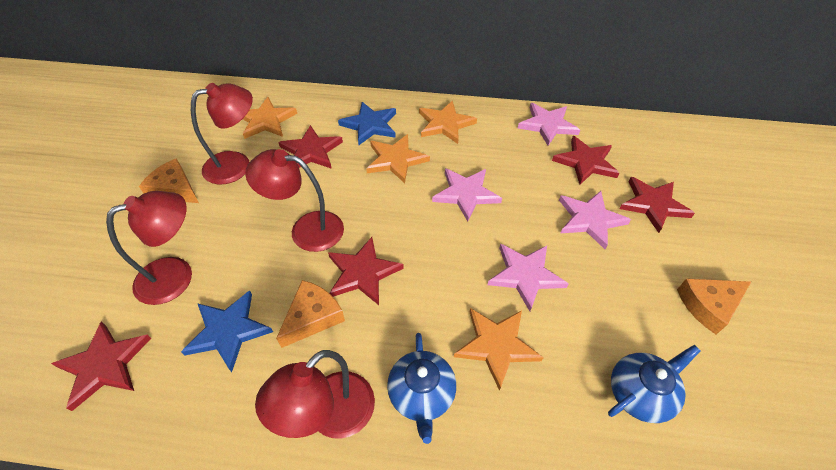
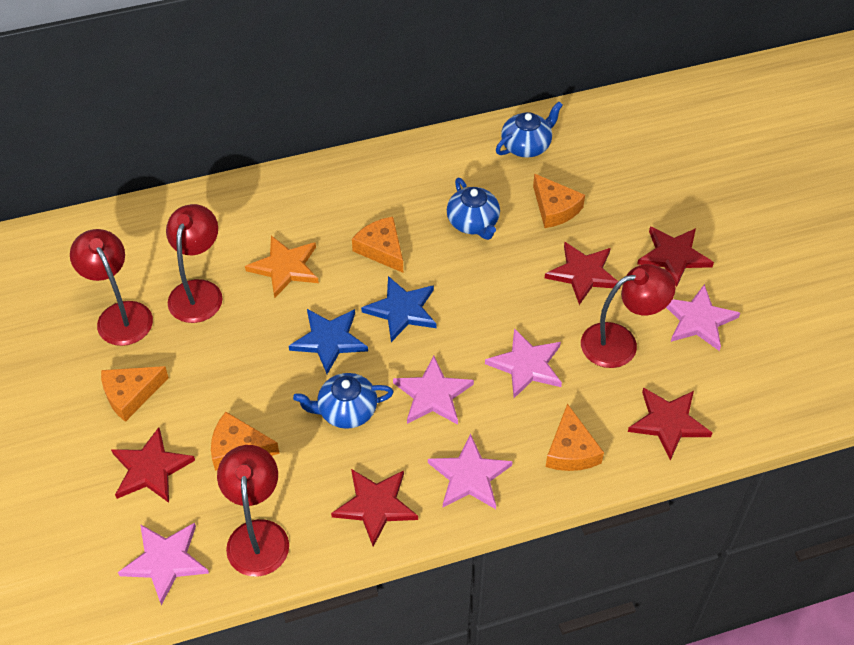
blue teapot: [387,333,456,444] [608,345,701,423] = 2 -> [293,373,393,429] [447,178,500,240] [496,102,563,158] = 3
orange cheese: [139,158,199,203] [276,280,345,348] [677,278,751,334] = 3 -> [101,366,169,422] [211,412,279,471] [352,217,403,273] [533,174,585,228] [546,403,604,471] = 5
orange star: [243,97,297,139] [366,134,430,183] [419,101,477,144] [454,308,544,391] = 4 -> [245,236,319,298] = 1
pink star: [432,168,502,221] [487,244,569,311] [518,103,580,146] [559,191,631,250] = 4 -> [118,523,209,605] [393,356,474,425] [428,434,513,509] [485,328,562,398] [666,284,740,351] = 5

